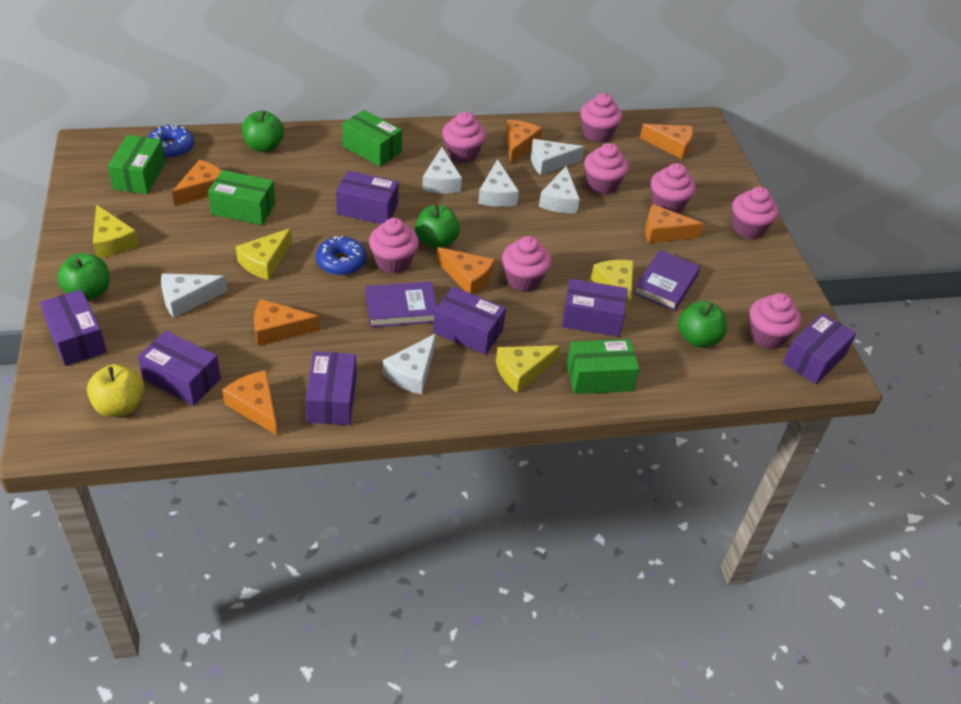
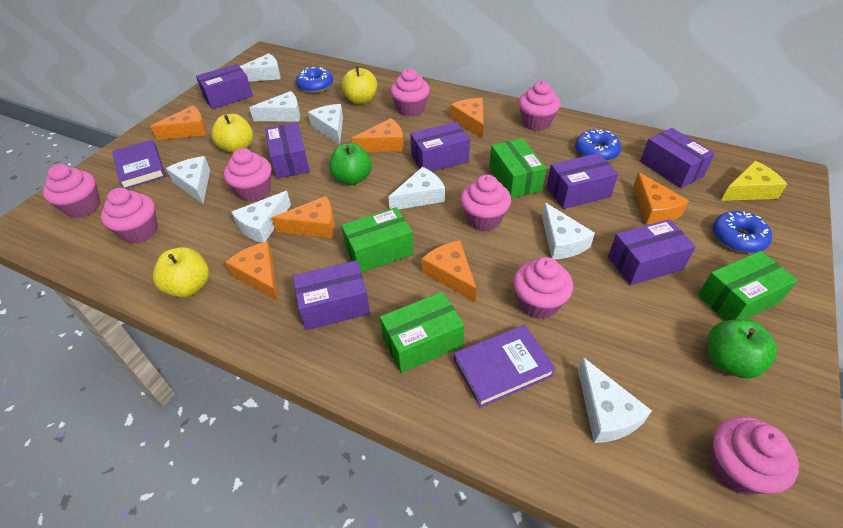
blue donut: [148,125,194,159] [316,236,367,276] = 2 -> [296,67,333,93] [575,129,621,161] [713,211,772,253] = 3
green apple: [57,253,109,301] [242,111,284,152] [415,205,460,249] [678,301,727,347] = 4 -> [329,143,372,185] [708,319,777,379] = 2
white cheese: [161,274,227,318] [383,333,436,394] [422,147,462,194] [478,159,519,207] [531,139,584,175] [539,166,580,213] = 6 -> [166,156,210,204] [231,191,291,243] [240,53,281,82] [249,91,300,122] [308,104,343,145] [388,167,445,209] [542,202,595,259] [578,357,652,443] = 8
yellow apple: [87,364,144,417] = 1 -> [153,247,209,297] [211,114,253,153] [342,66,377,104] = 3
yellow cheese: [93,205,139,258] [236,228,292,280] [496,345,561,393] [591,260,634,314] = 4 -> [721,161,787,201] = 1

